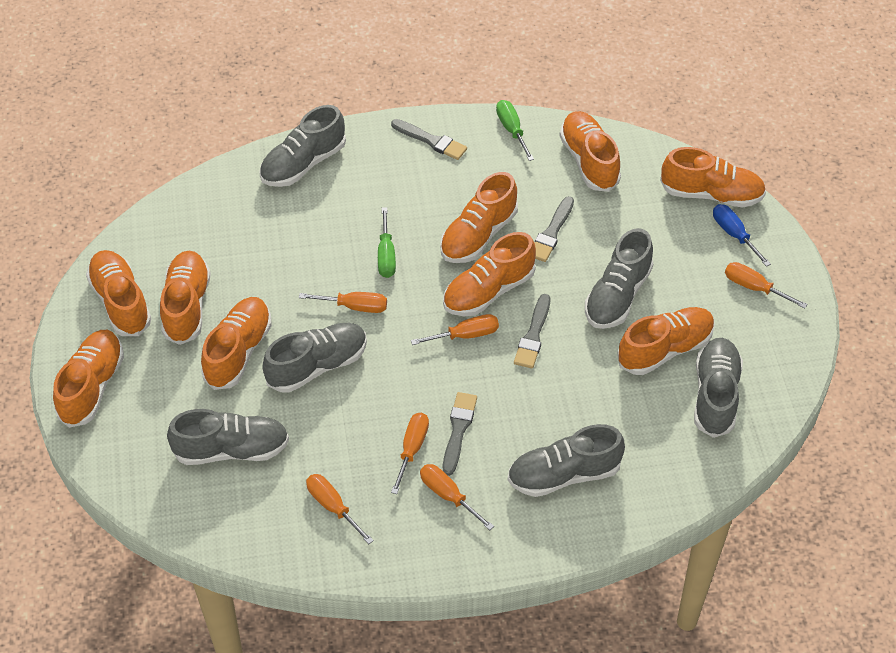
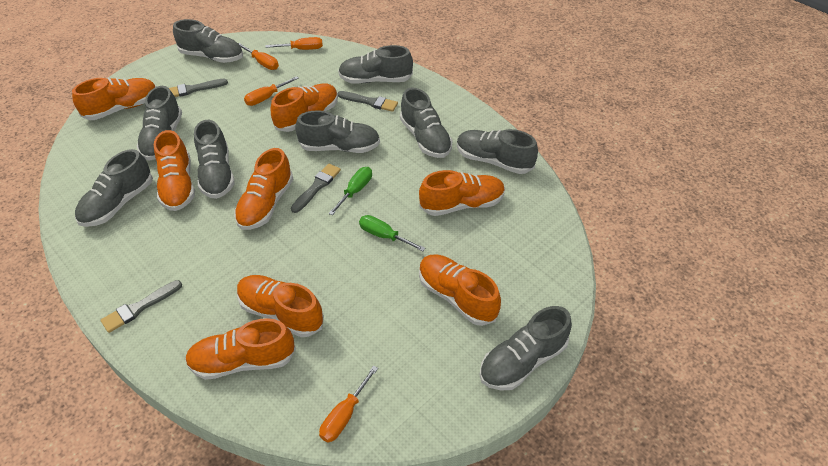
blue screwdriver: [713,204,771,267] = 1 -> none = 0
grey shoe: [167,409,289,465] [259,105,346,187] [262,323,367,393] [508,424,625,497] [585,228,654,329] [694,338,743,438] = 6 -> [75,149,153,227] [136,86,182,161] [173,19,243,63] [194,120,235,199] [295,110,380,153] [338,45,413,84] [400,87,452,158] [457,129,538,174] [479,306,572,391] = 9
orange screwdriver: [299,292,387,313] [306,474,374,544] [391,413,429,494] [411,314,499,345] [420,464,494,530] [725,262,808,308] = 6 -> [239,43,279,70] [244,76,299,106] [266,37,323,50] [319,366,378,443] = 4
orange shoe: [53,330,124,428] [86,250,151,336] [160,251,211,345] [201,297,272,390] [440,172,518,263] [443,232,536,316] [559,111,621,192] [617,307,715,375] [660,147,766,208] = 9 -> [72,77,157,120] [154,130,195,211] [185,318,296,380] [234,148,293,230] [237,275,324,337] [271,83,338,132] [419,170,505,216] [419,254,501,326] = 8

